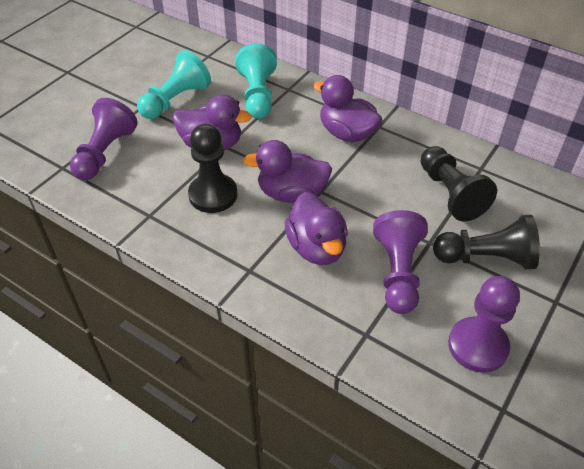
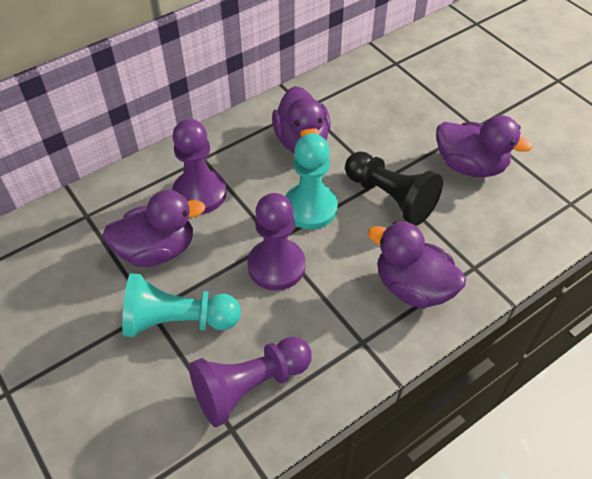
black pawn: [188,124,237,213] [421,146,497,222] [433,215,540,269] = 3 -> [345,151,443,225] = 1

